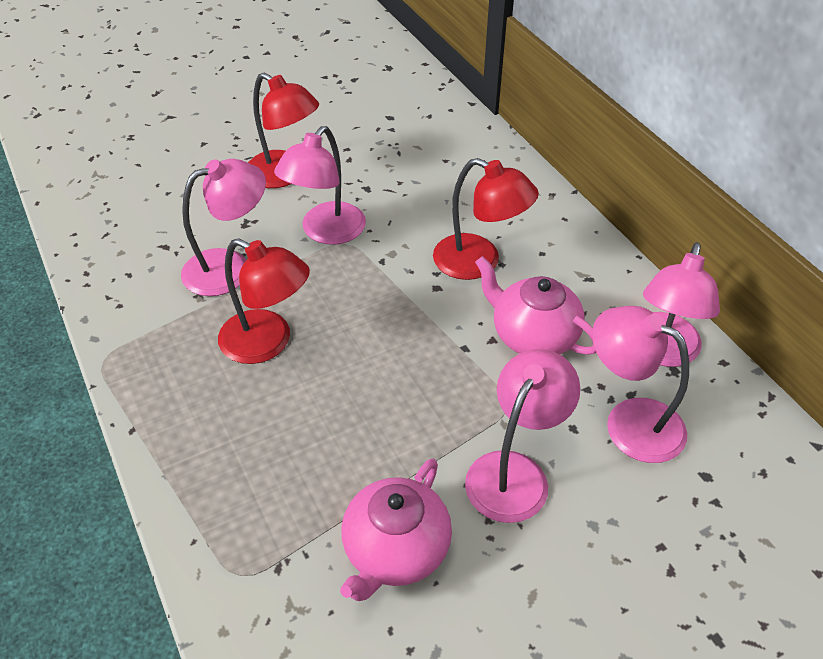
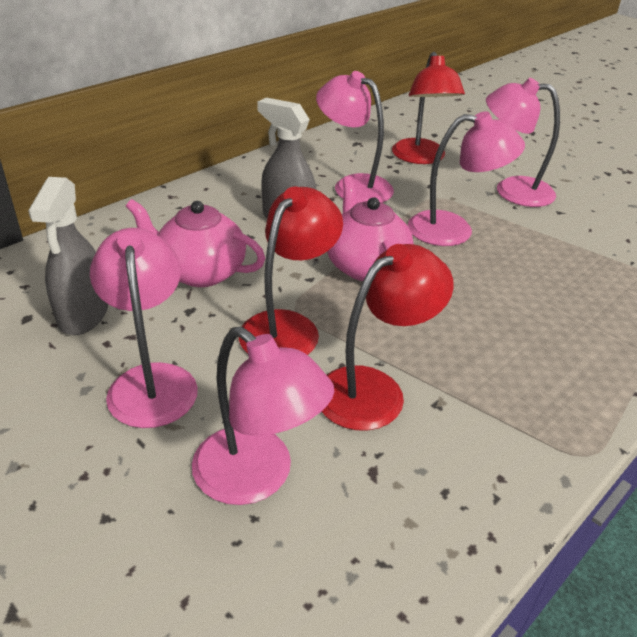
grey spray bottle: none = 0 -> [28,177,108,335] [257,97,316,218] = 2

